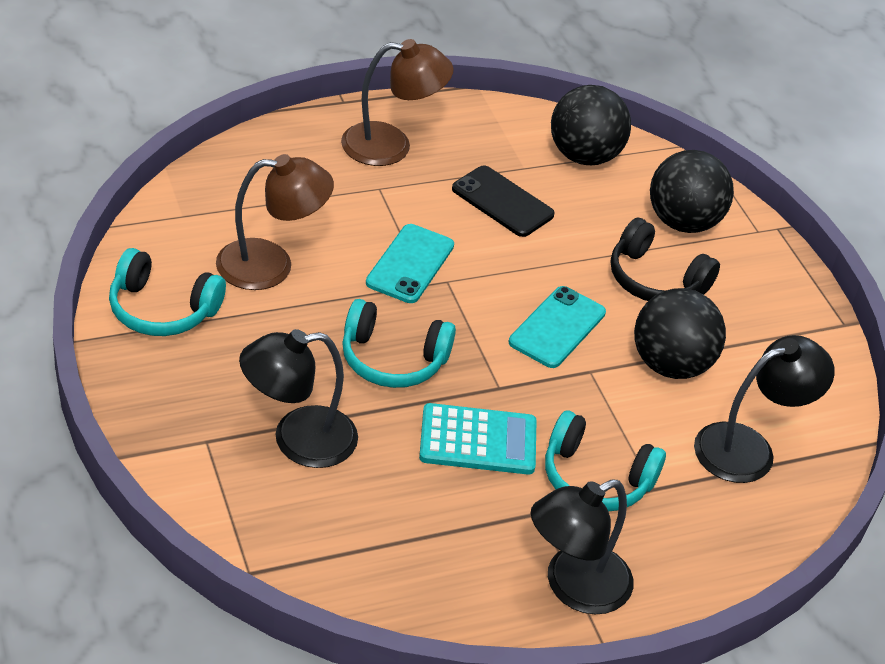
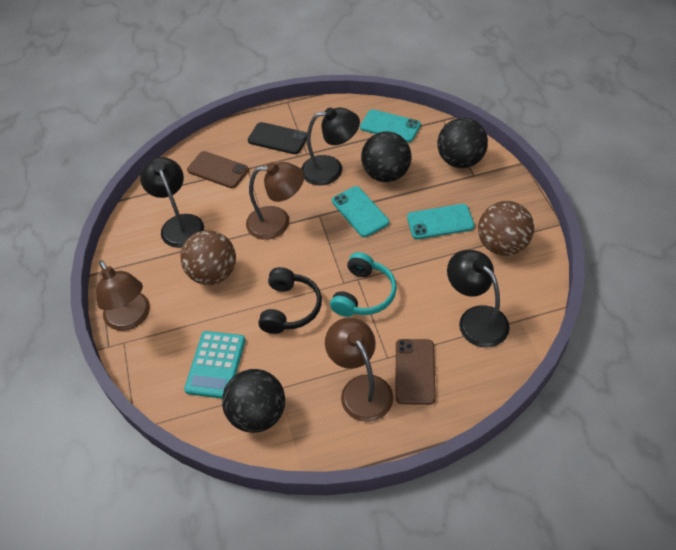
brown ball: none = 0 -> [180,230,236,285] [478,201,534,256] = 2
brown lamp: [216,154,334,290] [341,39,454,166] = 2 -> [96,260,150,331] [246,162,304,240] [325,318,393,422] = 3
brown phone: none = 0 -> [187,151,249,188] [396,339,436,405] = 2
turquoise headphones: [109,248,226,336] [342,299,456,388] [545,411,666,511] = 3 -> [330,252,397,317] = 1
turquoise phone: [366,224,454,303] [509,286,606,368] = 2 -> [332,186,389,237] [360,109,421,142] [407,204,474,239] = 3

